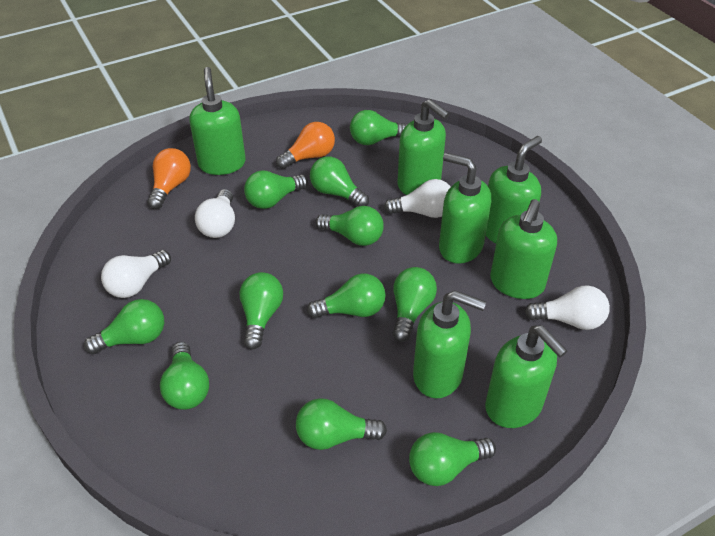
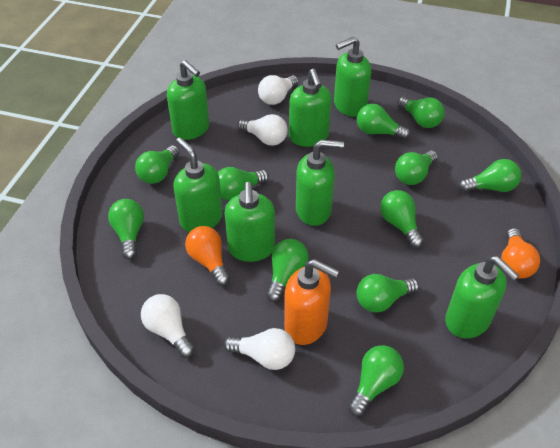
orange soap dispenser: none = 0 -> [284,259,339,345] = 1

